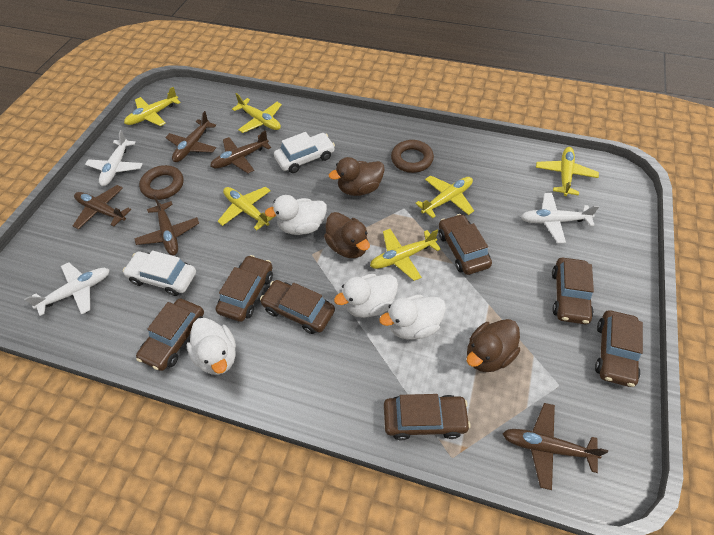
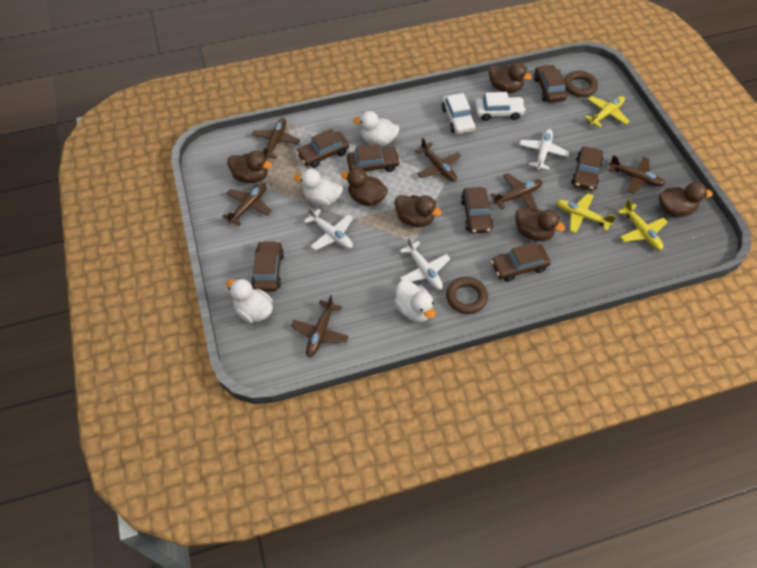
brown duck: [324,212,370,258] [329,157,385,196] [467,319,520,372] = 3 -> [227,151,272,183] [341,168,388,206] [395,195,442,227] [489,62,532,93] [515,208,565,241] [659,182,713,217] = 6
brown plane: [73,185,131,229] [134,195,199,255] [165,111,216,162] [210,130,271,173] [503,403,608,490] = 5 -> [222,183,272,226] [251,118,300,159] [291,295,349,357] [415,138,461,182] [490,173,543,210] [609,155,665,194] = 6
yellow plane: [124,87,181,126] [218,187,274,230] [232,93,282,133] [370,229,441,281] [415,175,474,218] [536,147,599,196] = 6 -> [556,193,616,233] [584,96,630,128] [617,199,668,250] = 3

